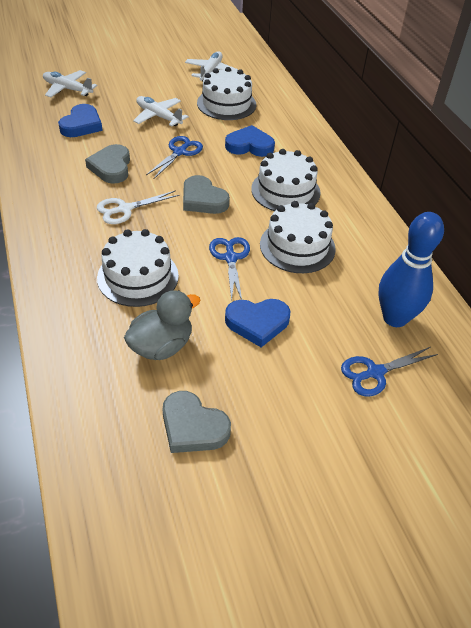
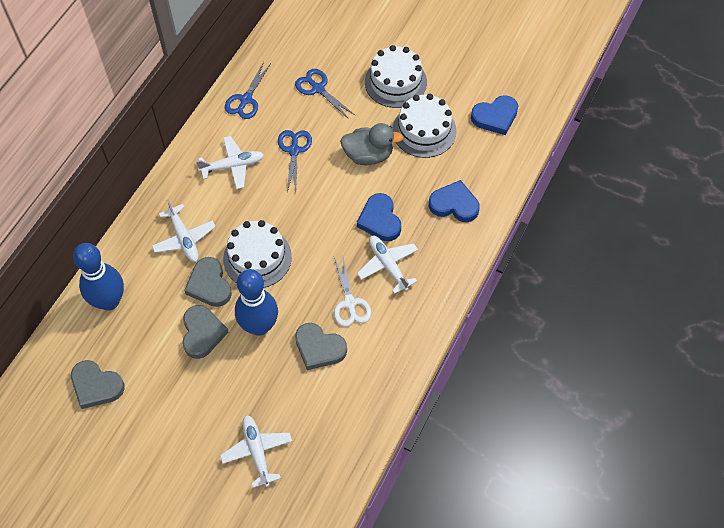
blue bowling pin: [378,212,444,327] = 1 -> [73,243,124,310] [235,269,278,336] = 2
grey heart: [85,144,130,184] [162,391,231,453] [183,175,230,214] = 3 -> [71,360,125,409] [182,305,228,359] [184,257,232,307] [295,323,347,370] = 4
white cake: [97,229,179,307] [197,67,256,120] [251,149,321,211] [260,201,336,273] = 4 -> [223,220,292,288] [365,45,427,108] [392,94,457,158] = 3
white plane: [43,70,97,97] [133,96,189,126] [185,51,238,82] = 3 -> [152,200,216,262] [196,136,264,189] [220,415,292,488] [357,236,418,294] = 4

